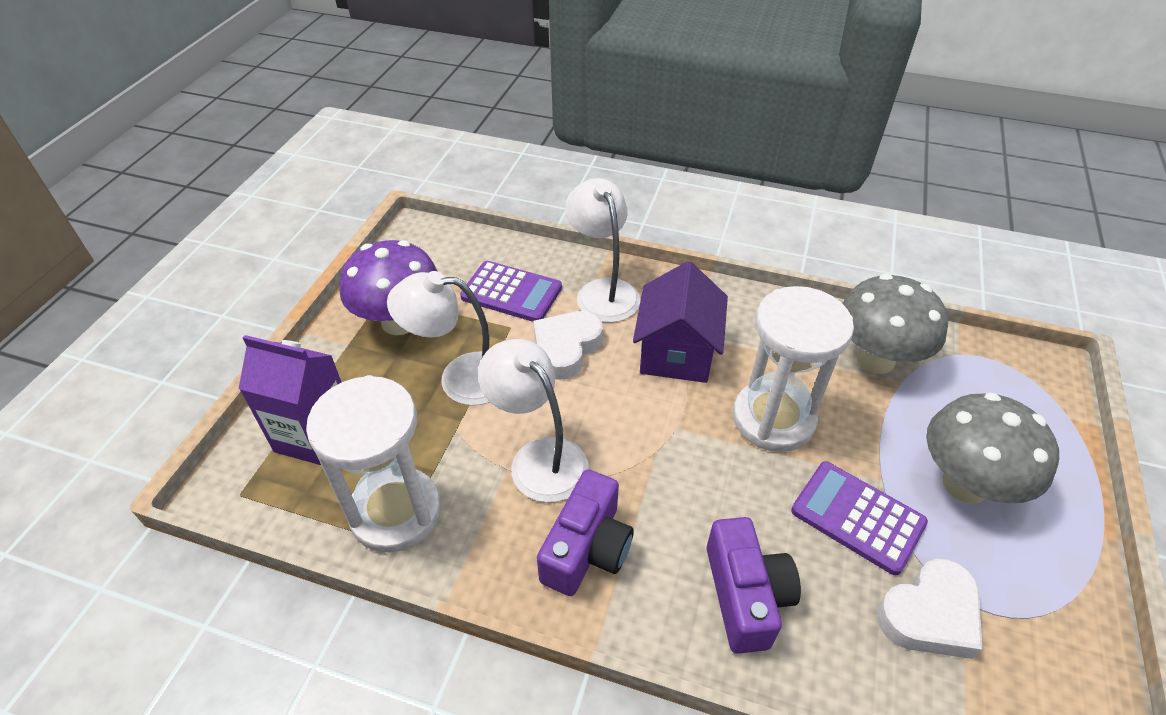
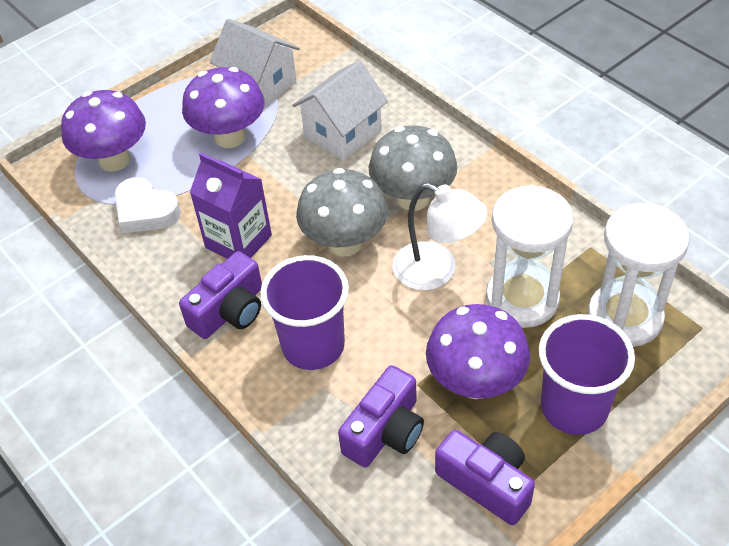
purple calculator: [460,261,562,322] [791,461,928,575] = 2 -> none = 0
purple camera: [537,469,634,596] [707,517,801,654] = 2 -> [179,251,262,339] [338,365,424,467] [435,430,535,525] = 3
purple cup: none = 0 -> [260,255,349,370] [539,314,635,435] = 2
purple house: [633,261,728,383] = 1 -> none = 0
purple mushroom: [340,240,437,335] = 1 -> [61,90,146,172] [182,67,265,148] [426,304,530,399] = 3
white heart: [533,311,603,379] [876,559,982,659] = 2 -> [115,177,181,233] = 1
white house: none = 0 -> [210,19,300,110] [292,60,388,161] = 2
white lamp: [387,271,490,405] [478,339,589,502] [565,178,640,323] = 3 -> [393,183,488,290] = 1

